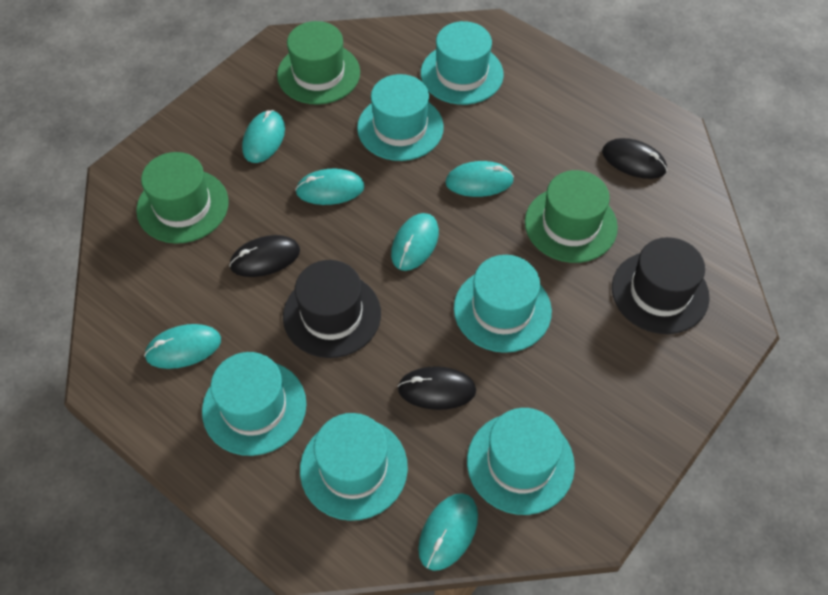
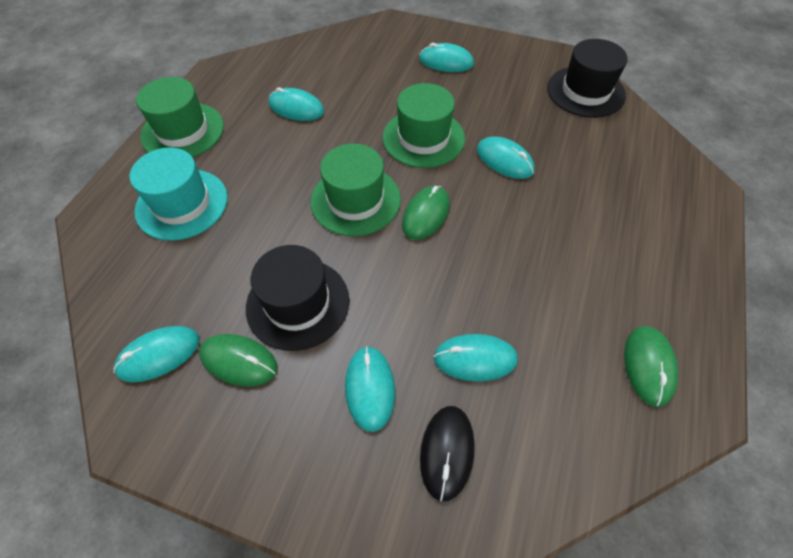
black mouse: [229,235,300,277] [397,366,476,410] [602,138,667,179] = 3 -> [420,406,475,501] = 1
green mouse: none = 0 -> [199,334,277,387] [402,186,450,240] [624,326,678,407] = 3
turquoise hat: [202,352,306,456] [300,413,408,521] [357,74,444,161] [421,21,504,105] [454,255,552,353] [467,408,575,515] = 6 -> [129,147,228,241] = 1

